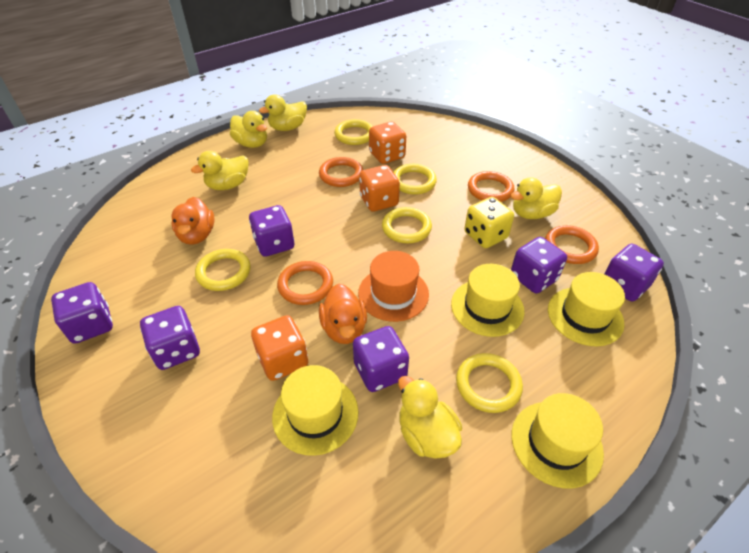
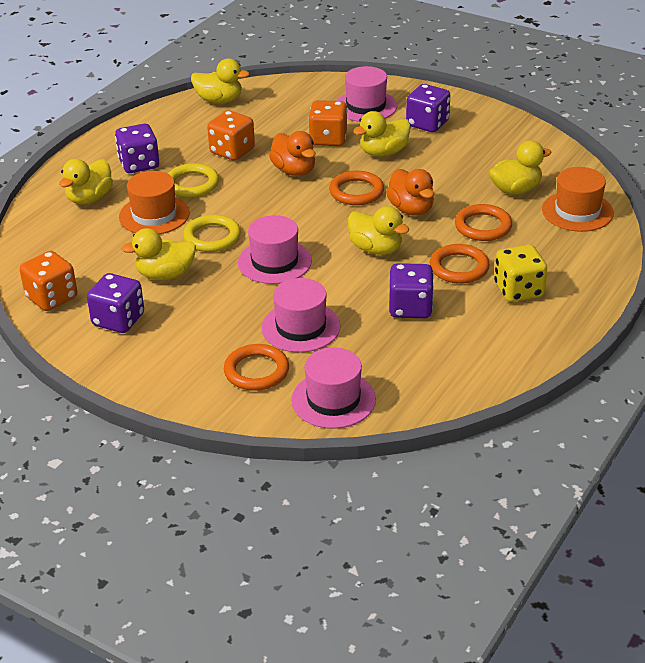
orange hat: [358,251,429,322] = 1 -> [119,171,190,234] [542,167,614,232] = 2
pink hat: none = 0 -> [238,215,312,284] [261,278,341,353] [291,347,376,429] [336,66,397,122] = 4
purple dice: [51,282,113,344] [140,306,200,370] [249,205,294,257] [353,326,409,392] [511,237,567,293] [604,244,664,301] = 6 -> [87,273,144,333] [115,124,159,173] [389,263,434,318] [406,84,450,132] = 4
yellow duck: [191,151,249,190] [230,111,267,148] [259,94,307,131] [398,376,462,459] [510,177,562,219] = 5 -> [59,159,113,204] [121,228,196,280] [191,59,250,103] [348,206,409,255] [353,111,411,157] [489,140,552,195] = 6
yellow hat: [272,365,358,456] [451,264,525,337] [511,393,604,488] [548,272,625,346] = 4 -> none = 0
yellow ring: [195,249,251,291] [334,119,373,145] [382,207,432,243] [394,164,437,194] [456,353,523,413] = 5 -> [168,163,219,197] [183,215,241,252] = 2

